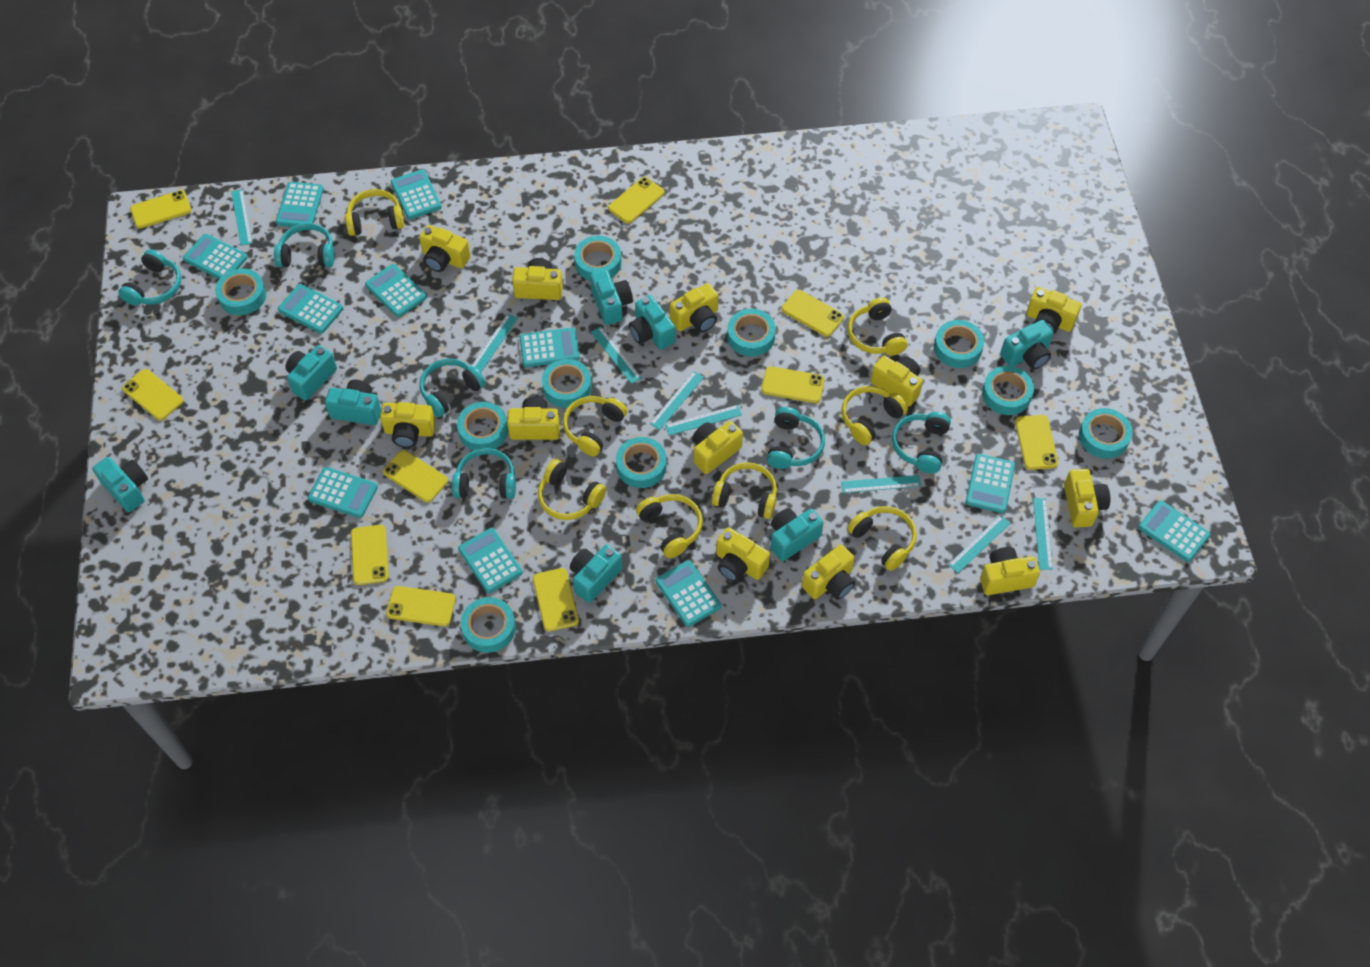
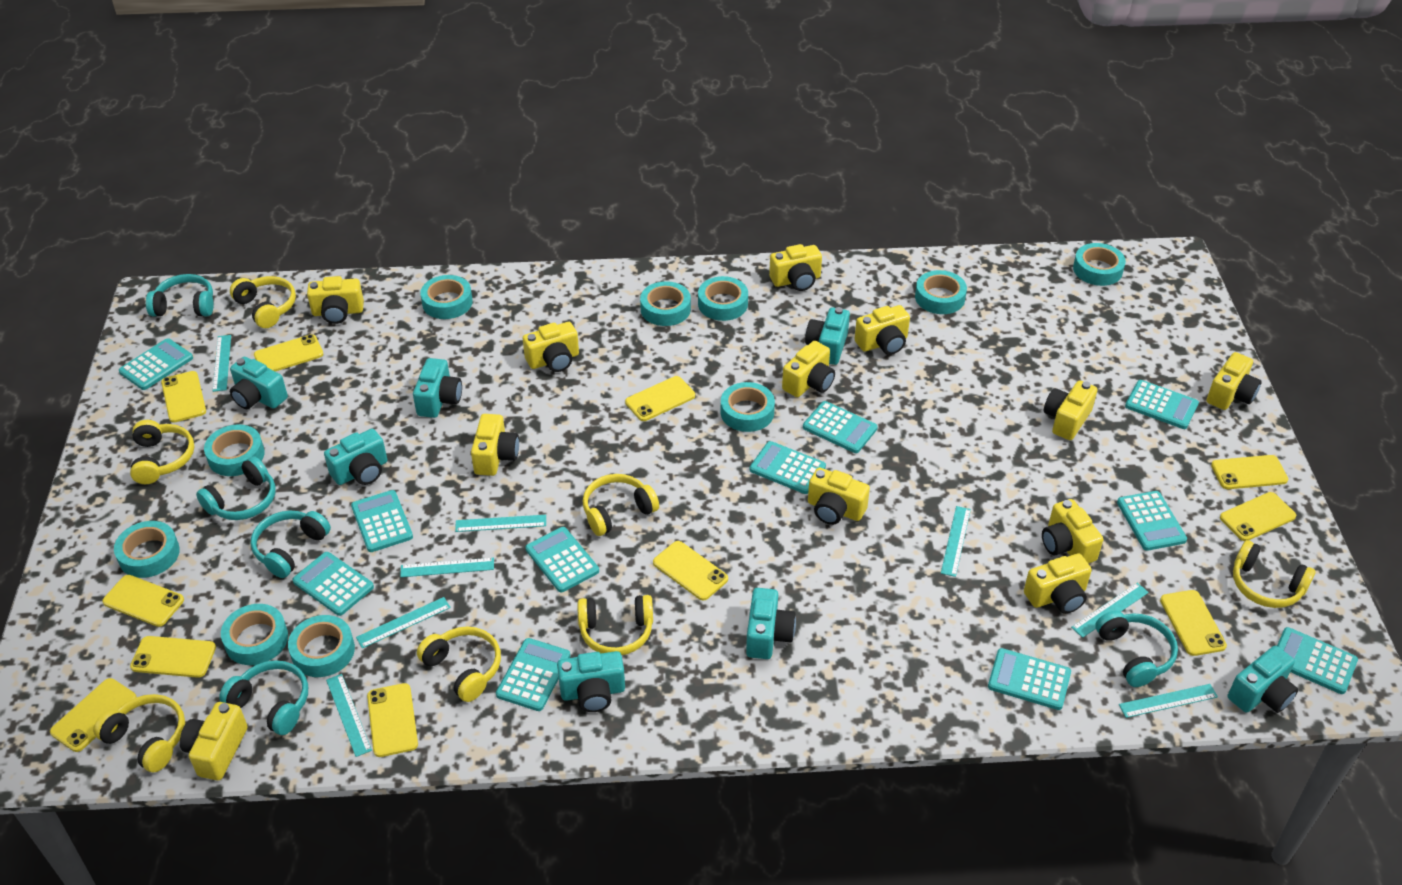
turquoise camera: [92,457,148,512] [285,345,337,401] [325,379,381,425] [570,545,622,603] [590,270,633,325] [629,295,676,350] [770,508,824,561] [1000,320,1054,369] = 8 -> [230,357,288,409] [324,429,387,485] [413,358,462,418] [557,651,625,712] [746,588,796,659] [805,307,850,365] [1228,646,1298,713] = 7
turquoise headphones: [118,249,181,306] [274,223,335,267] [420,359,486,417] [452,448,516,499] [767,407,825,469] [892,412,951,473] = 6 -> [146,274,214,316] [196,456,276,520] [219,660,308,735] [251,510,331,578] [1095,611,1178,687] = 5
yellow headphones: [345,189,404,236] [538,459,606,520] [563,396,628,456] [636,494,703,558] [712,462,777,519] [841,386,908,445] [847,506,917,571] [848,297,907,356] = 8 -> [93,694,185,772] [130,420,195,484] [230,276,296,328] [417,626,501,702] [577,595,653,655] [583,474,659,536] [1233,540,1315,608] = 7
yellow phone: [122,369,183,420] [130,190,191,229] [351,525,389,585] [383,450,448,502] [386,586,456,626] [533,568,579,632] [608,177,665,224] [761,366,824,403] [782,290,844,337] [1015,415,1058,470] = 10 -> [50,678,136,752] [102,575,184,627] [130,636,216,678] [161,371,206,423] [254,334,323,371] [367,683,418,757] [625,376,695,421] [653,541,728,601] [1160,590,1227,656] [1211,455,1288,489] [1220,492,1296,541] = 11

